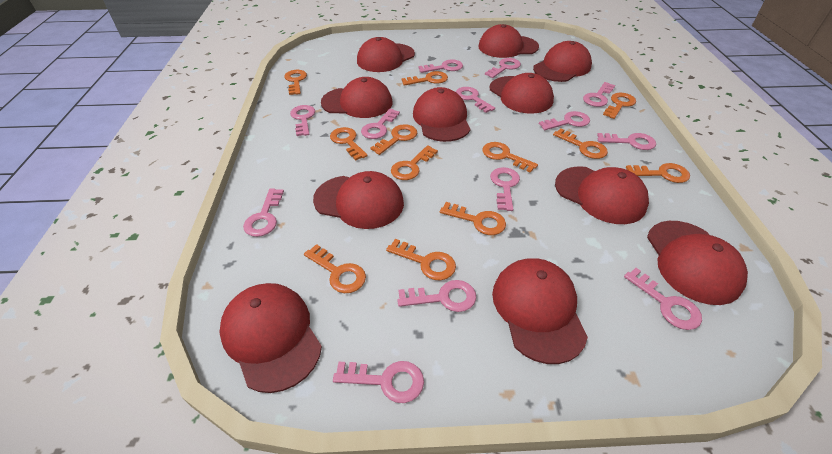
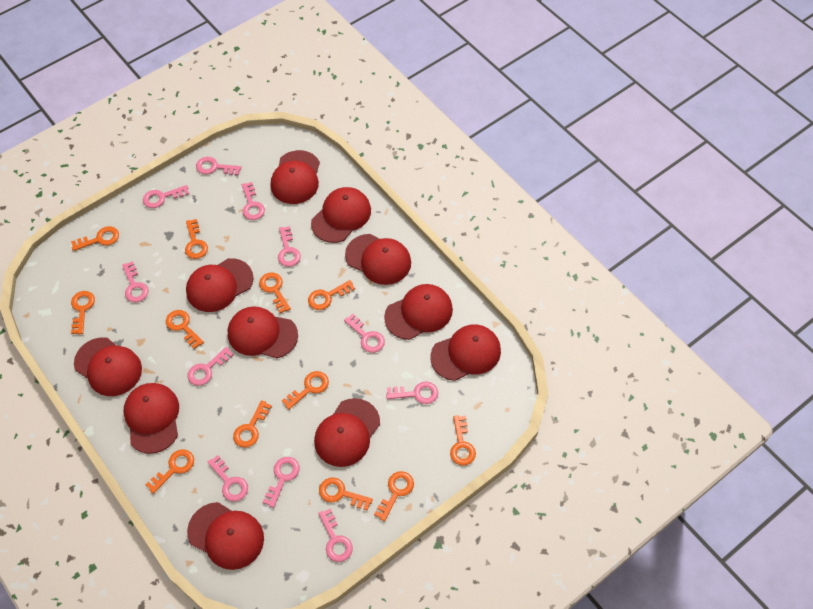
pink key: [243,188,284,237] [290,105,315,136] [333,361,424,403] [361,109,400,139] [397,280,476,312] [418,59,463,73] [456,87,495,113] [485,58,521,78] [490,167,520,211] [539,111,590,130] [583,82,615,107] [597,133,656,150] [624,268,702,330] = 13 -> [122,261,148,302] [143,185,189,208] [187,347,234,386] [196,157,241,175] [208,455,248,502] [242,182,265,220] [263,457,299,508] [278,226,301,267] [318,508,353,562] [344,314,385,353] [386,381,438,404] = 11

